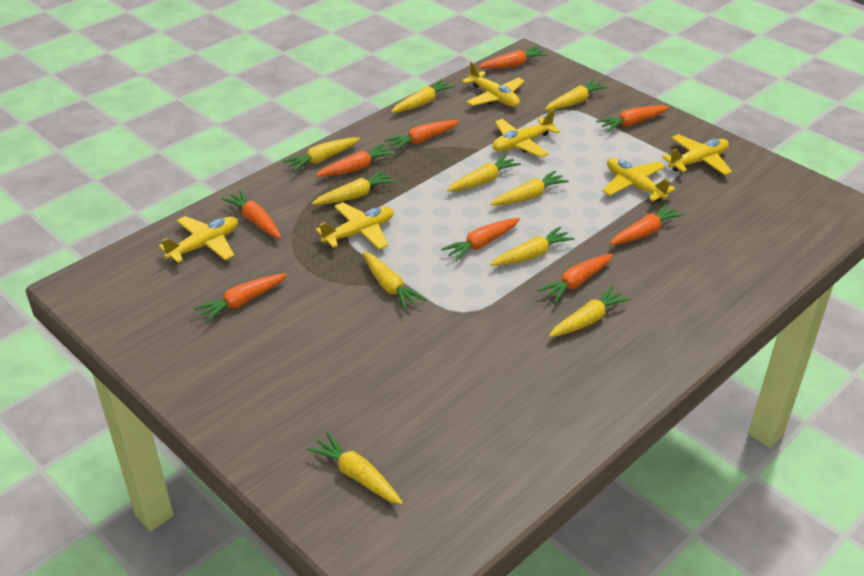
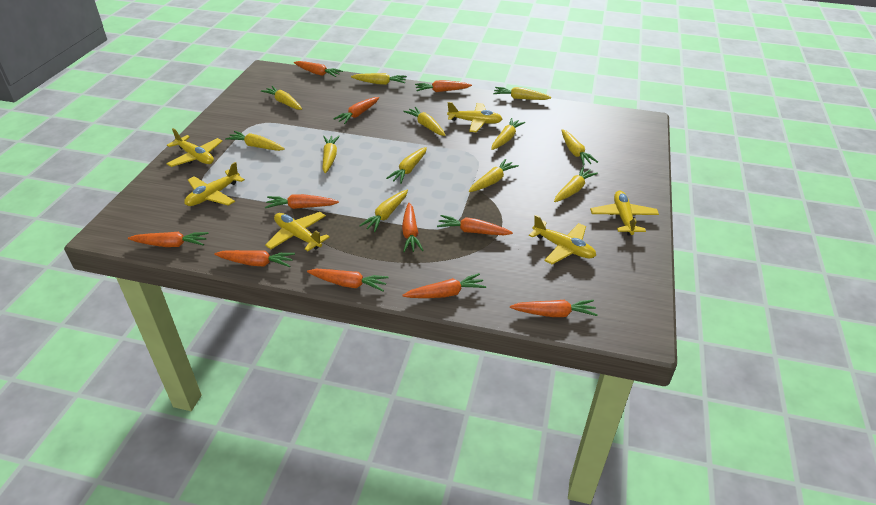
orange carrot: [194,273,287,322] [222,190,281,238] [315,144,395,177] [385,120,460,151] [441,218,520,262] [478,47,548,69] [537,254,613,303] [596,105,669,132] [610,204,684,245] = 9 -> [128,232,209,247] [214,250,295,267] [265,194,339,209] [294,61,343,77] [307,269,389,291] [333,97,379,124] [402,203,424,252] [402,273,486,298] [415,80,472,92] [437,215,513,235] [510,300,598,317] = 11
yellow carrot: [283,137,360,172] [307,432,403,504] [312,170,396,205] [363,251,426,310] [391,79,455,113] [447,154,521,191] [490,171,569,205] [490,227,575,266] [545,79,608,110] [549,286,631,337] = 10 -> [225,131,285,151] [261,86,302,110] [322,136,340,173] [351,73,407,85] [359,190,408,232] [386,147,427,184] [403,107,445,136] [469,159,519,192] [491,118,525,150] [493,87,551,100] [554,167,598,202] [562,129,598,165] = 12

